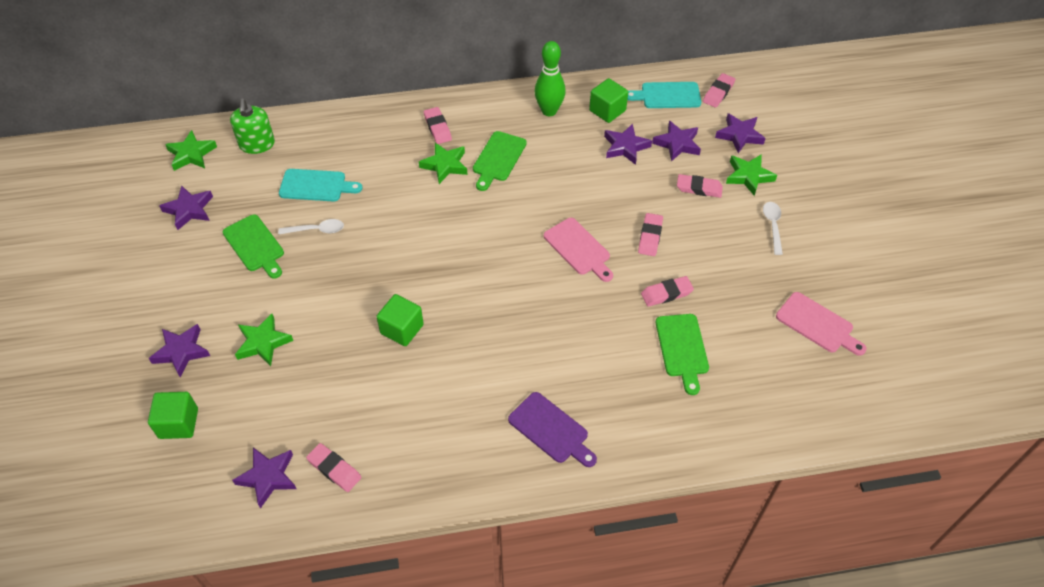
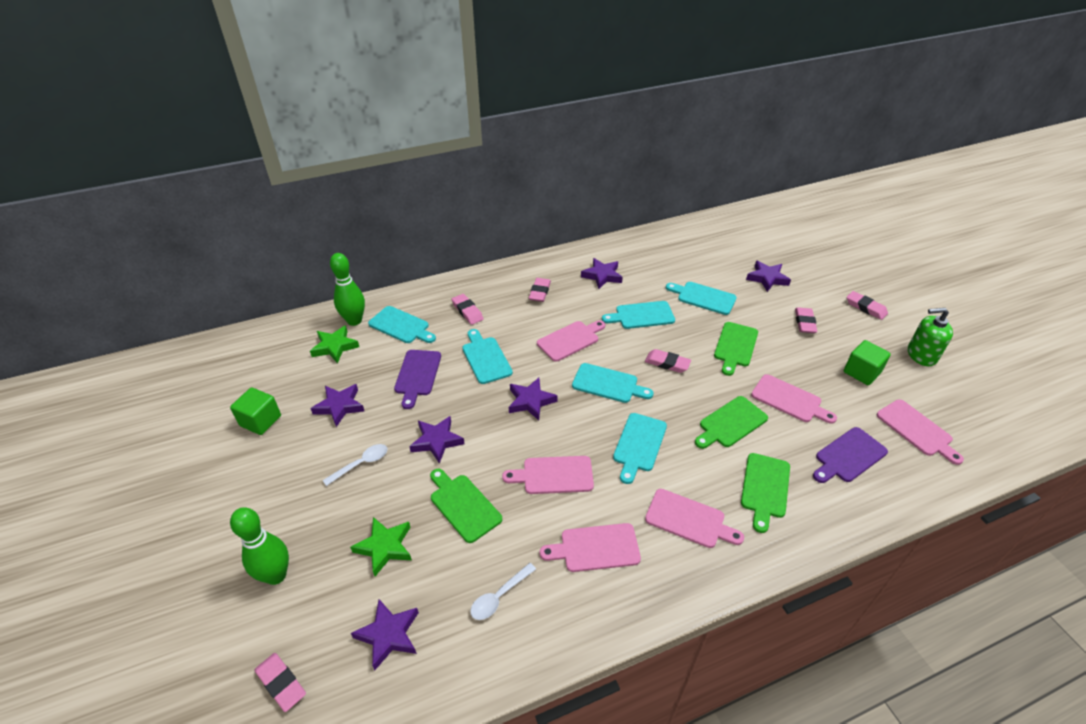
green bowling pin: [534,41,566,116] = 1 -> [230,508,289,585] [330,253,365,326] = 2
green cube: [148,392,198,439] [376,294,424,346] [589,78,628,123] = 3 -> [230,387,281,435] [844,340,891,385] = 2
green cutting board: [223,214,284,279] [473,131,527,191] [656,314,709,395] = 3 -> [430,469,502,543] [695,396,768,449] [714,322,758,376] [741,453,790,533] = 4
green star: [165,130,217,171] [235,314,293,366] [419,143,468,184] [726,154,777,196] = 4 -> [310,325,359,364] [350,517,412,576] = 2
pink cutting board: [544,218,613,282] [776,292,867,356] = 2 -> [502,456,594,494] [537,320,605,362] [540,523,641,572] [645,489,744,548] [751,374,837,424] [877,399,964,465] = 6
purple cutting board: [508,392,597,467] = 1 -> [394,350,441,409] [813,427,888,483] = 2
turquoise cutting board: [279,169,362,202] [627,82,701,108] = 2 -> [368,306,436,343] [462,329,513,384] [572,363,654,403] [602,301,675,329] [613,413,667,484] [666,282,737,315] = 6

